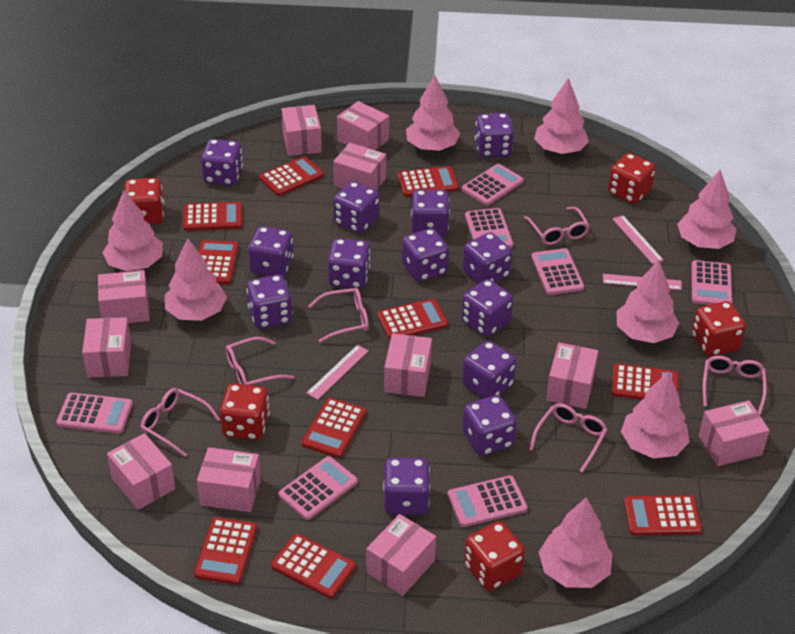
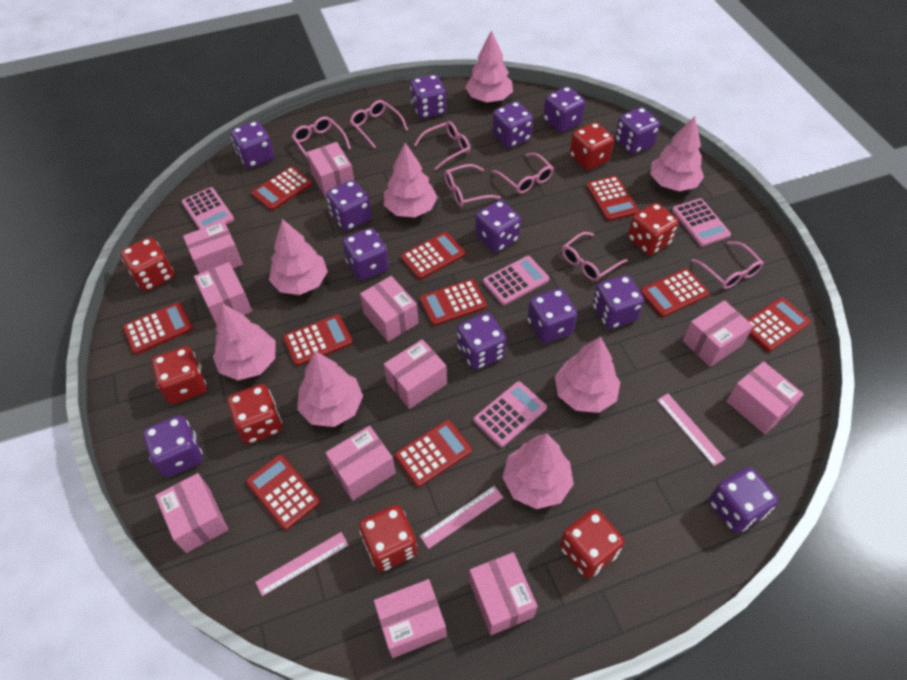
pink calculator: [56,393,133,434] [278,456,358,520] [447,475,528,527] [462,164,524,206] [465,208,513,248] [531,248,584,295] [691,260,732,305] = 7 -> [182,187,234,230] [474,381,547,447] [483,256,549,305] [672,198,731,247] = 4
pink glasses: [140,388,220,457] [225,337,294,385] [308,288,369,343] [524,207,590,245] [529,403,608,473] [703,356,767,415] = 6 -> [292,117,351,159] [350,100,408,148] [414,121,470,170] [444,164,501,207] [492,153,554,194] [562,232,628,281] [691,241,764,289] = 7
red dice: [124,178,164,225] [220,383,270,440] [464,521,525,591] [608,153,655,204] [692,301,746,356] = 5 -> [120,237,174,291] [152,346,207,404] [227,384,282,444] [359,505,418,572] [560,509,624,578] [570,122,614,171] [628,203,679,255] = 7

